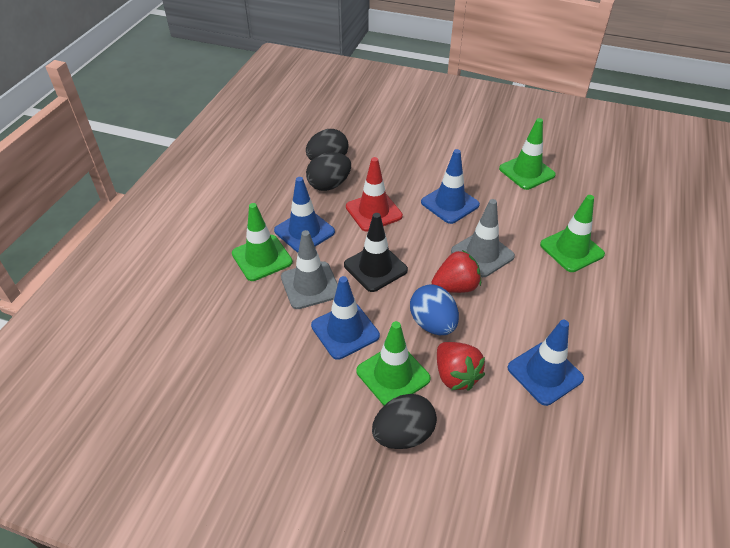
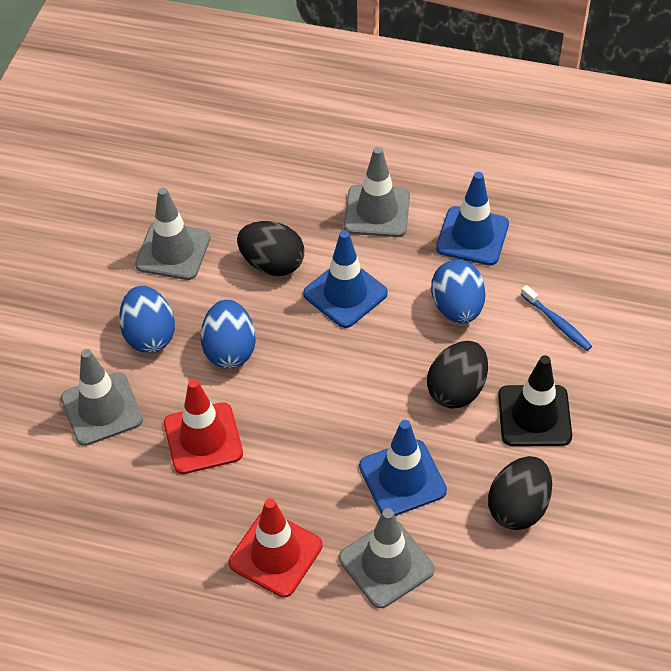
blue egg: [410,284,459,335] = 1 -> [119,286,175,353] [200,300,256,369] [431,260,486,324] = 3
blue toothbrush: none = 0 -> [521,285,592,351] = 1
blue traffic cone: [274,177,335,252] [311,276,380,360] [421,149,480,224] [508,320,584,406] = 4 -> [303,230,388,328] [359,420,447,516] [436,172,509,265] = 3
green traffic cone: [232,203,293,281] [356,321,431,405] [499,118,556,190] [540,195,605,272] = 4 -> none = 0
grey traffic cone: [281,230,338,309] [451,199,515,277] = 2 -> [61,349,143,446] [135,187,210,280] [339,508,435,608] [344,147,410,237] = 4
red strawberry: [432,250,481,293] [437,342,485,391] = 2 -> none = 0
red traffic cone: [346,157,403,232] = 1 -> [164,379,243,474] [229,498,322,597] = 2

